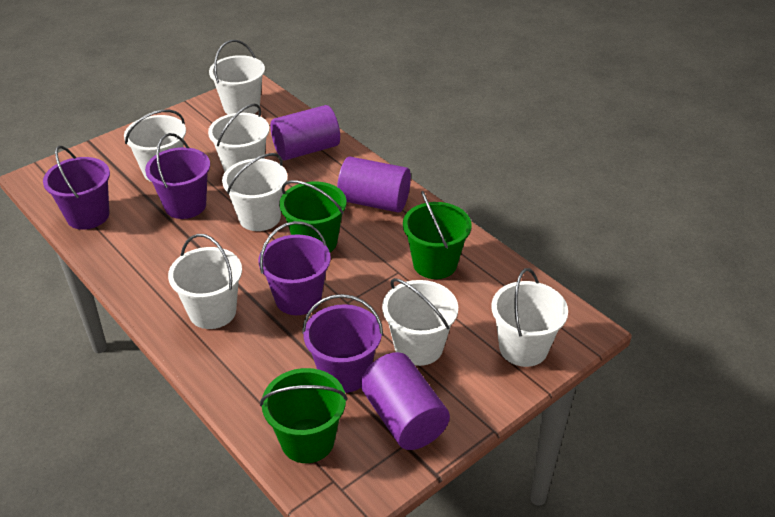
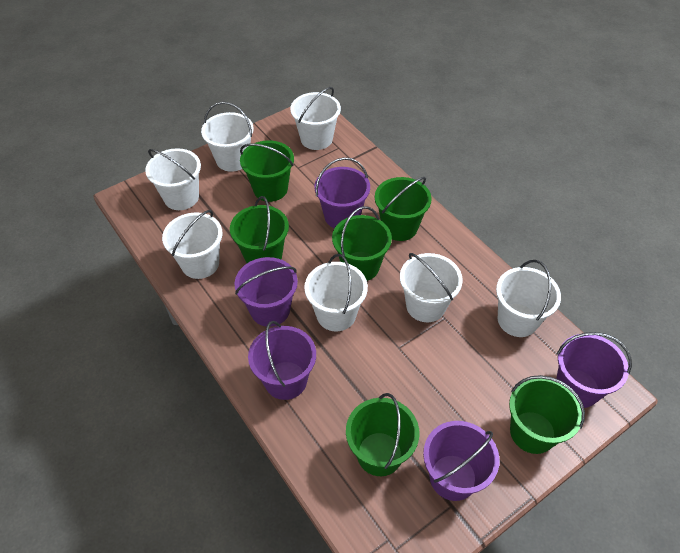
green bucket: [260,368,348,463] [279,180,346,252] [403,191,472,279] = 3 -> [230,196,289,263] [240,141,294,202] [332,206,392,281] [346,393,419,476] [375,177,432,241] [509,375,585,454] = 6
purple bucket: [43,146,110,230] [145,133,210,219] [258,221,331,315] [302,294,383,393] = 4 -> [235,257,298,327] [248,321,316,400] [314,157,370,228] [423,421,500,501] [556,332,632,408] = 5
purple cylinder: [271,105,340,160] [337,157,411,213] [361,352,450,450] = 3 -> none = 0

